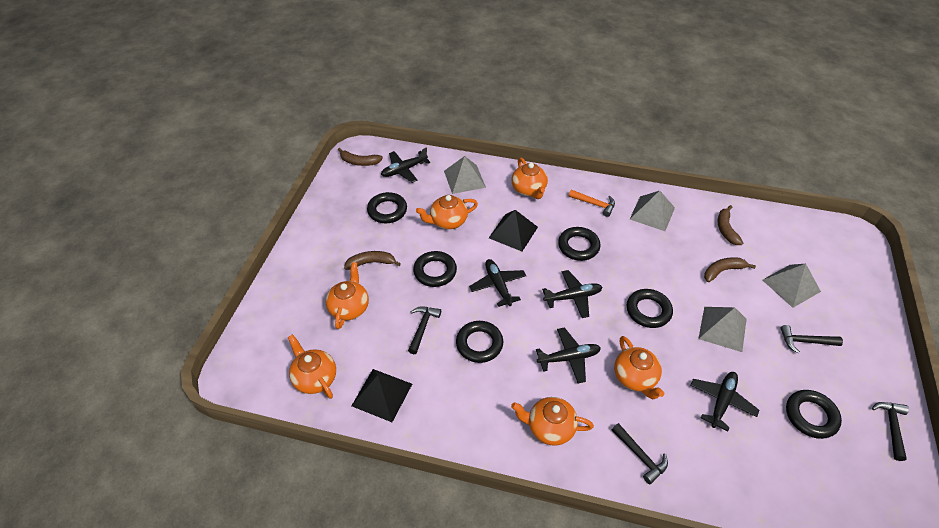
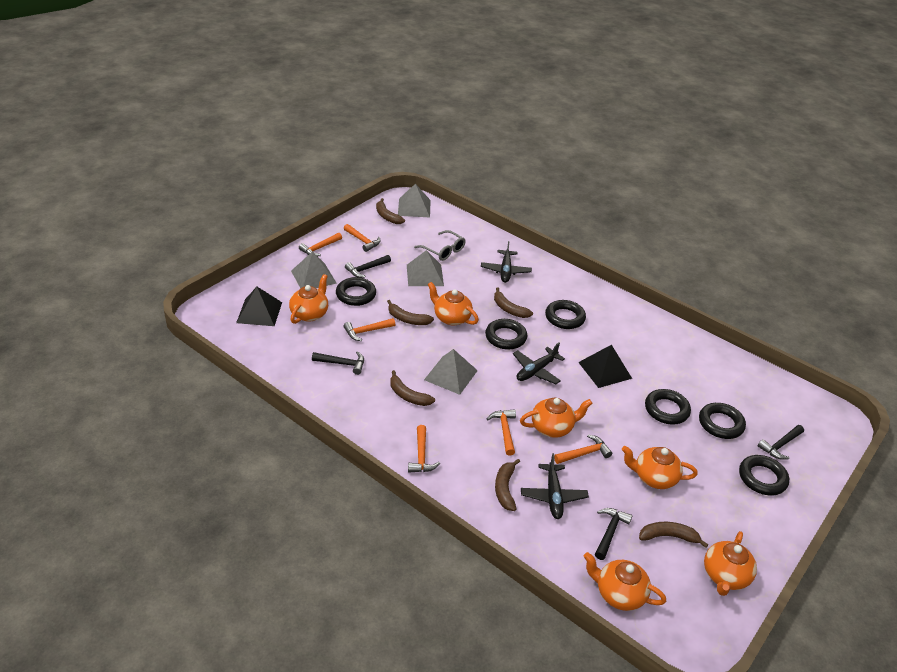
black plane: [381,147,430,183] [469,259,526,307] [536,327,601,383] [542,270,602,318] [690,372,760,431] = 5 -> [481,241,532,283] [513,343,565,384] [521,453,589,519] = 3
brown banana: [338,148,383,166] [344,251,401,270] [704,257,756,282] [717,205,743,245] = 4 -> [376,198,405,224] [387,300,434,325] [390,370,435,406] [494,287,533,318] [495,459,520,511] [639,522,708,548] = 6
grey glasses: none = 0 -> [414,230,466,261] = 1
orange hammer: [569,189,615,217] = 1 -> [299,233,342,256] [343,318,396,341] [344,224,380,252] [408,425,440,473] [487,409,516,456] [554,435,612,464] = 6

